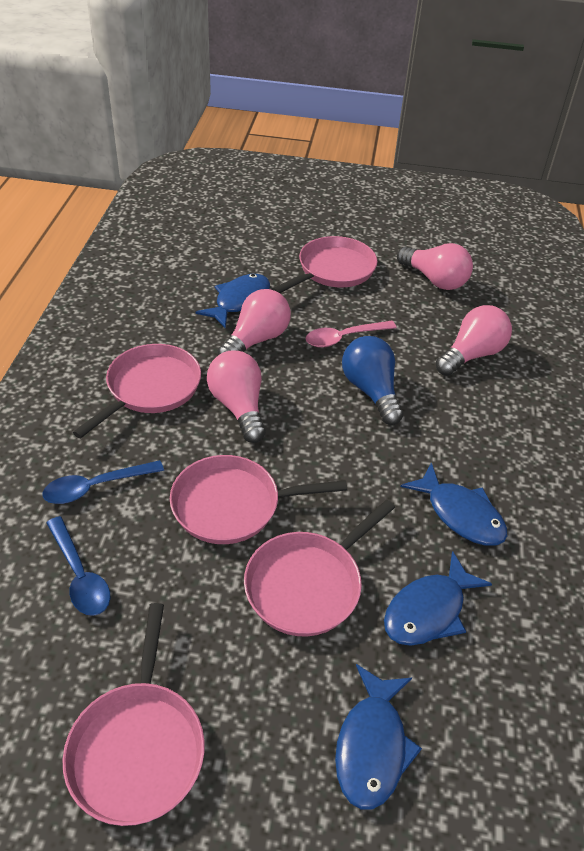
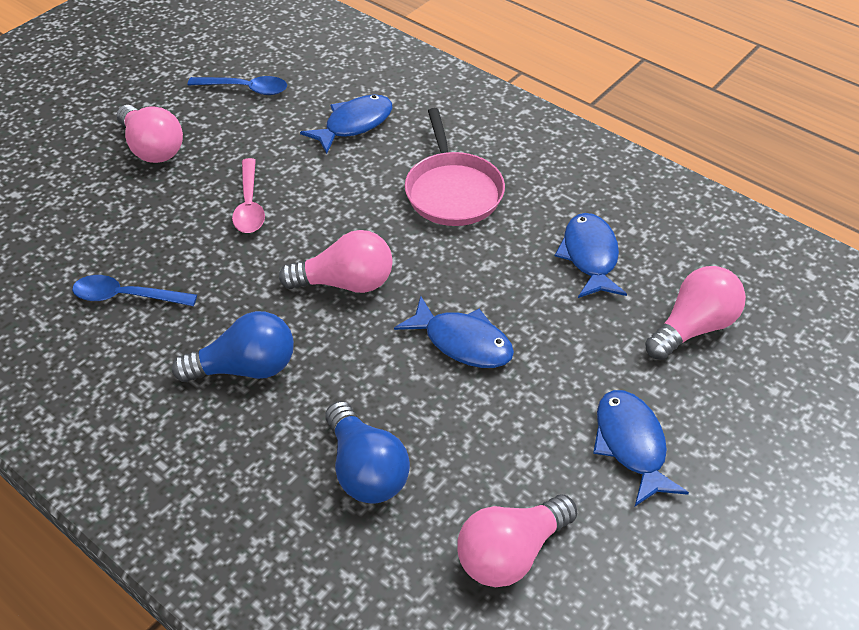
blue light bulb: [342,336,404,425] = 1 -> [172,311,294,382] [326,401,410,504] = 2
pink pan: [62,603,205,826] [73,344,201,438] [170,455,347,544] [244,500,395,636] [272,236,377,293] = 5 -> [405,108,505,226] = 1

